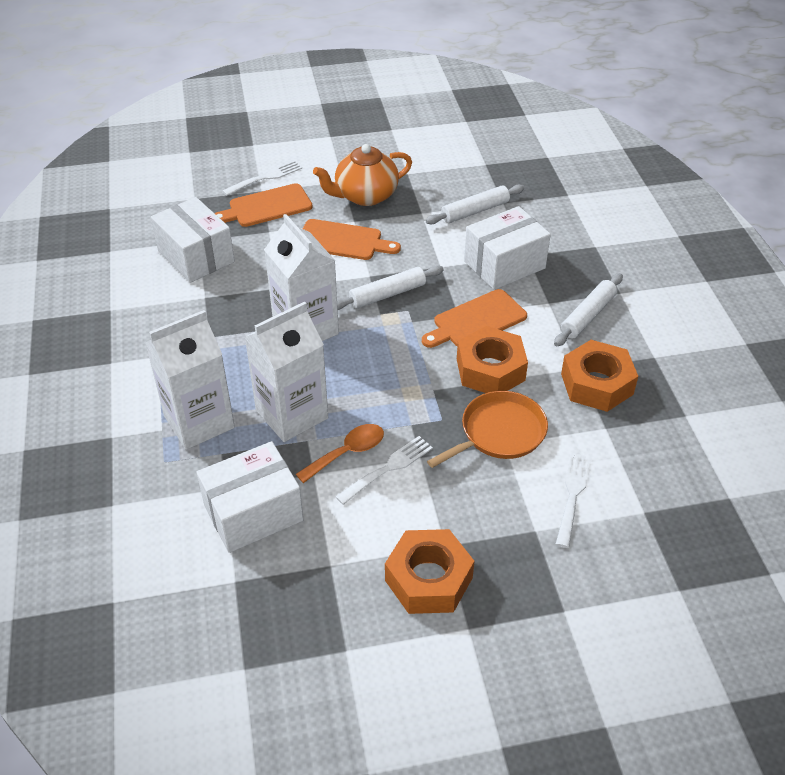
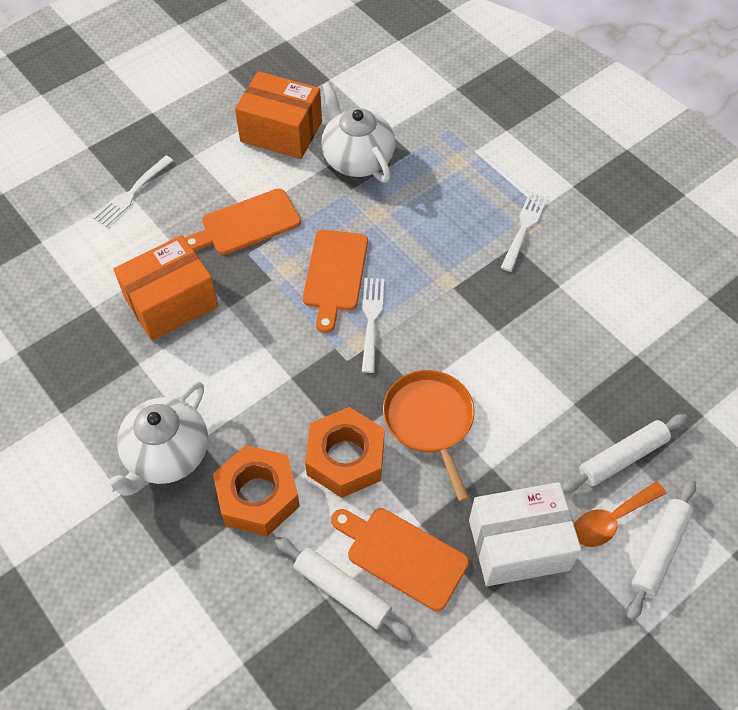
orange box: none = 0 -> [114,235,218,341] [235,71,322,159] = 2
orange nut: [385,529,474,614] [457,326,528,393] [561,340,638,412] = 3 -> [213,445,300,536] [305,407,385,498] = 2
orange teapot: [313,144,412,206] = 1 -> none = 0
white box: [151,197,235,283] [197,441,303,553] [464,206,551,290] = 3 -> [469,482,581,586] = 1
white carton: [145,310,235,450] [245,302,328,442] [264,214,339,341] = 3 -> none = 0
white teapot: none = 0 -> [104,381,208,496] [321,82,395,183] = 2

